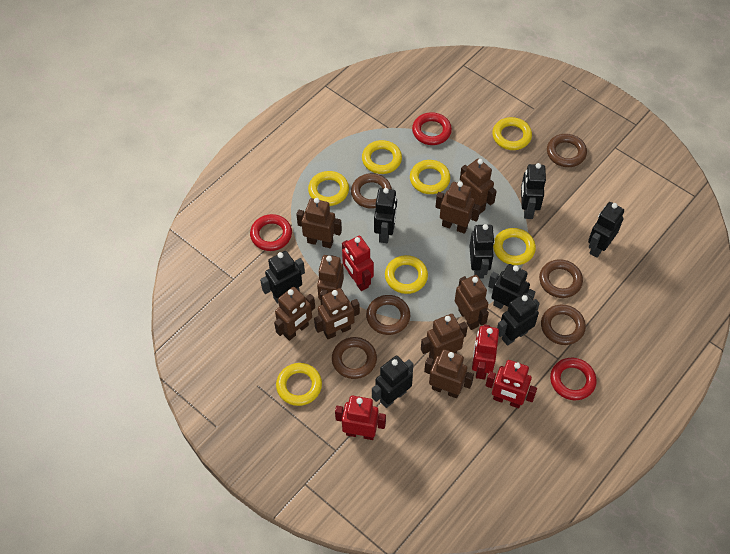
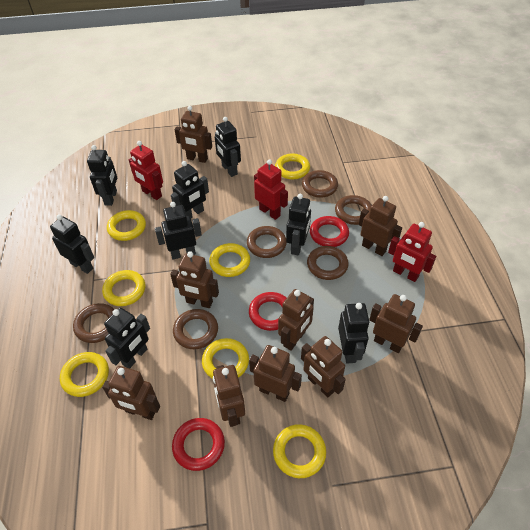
red robot: [335,396,386,440] [342,236,374,291] [472,324,499,380] [485,360,537,408] = 4 -> [129,141,163,200] [254,159,288,220] [388,222,436,282] = 3

